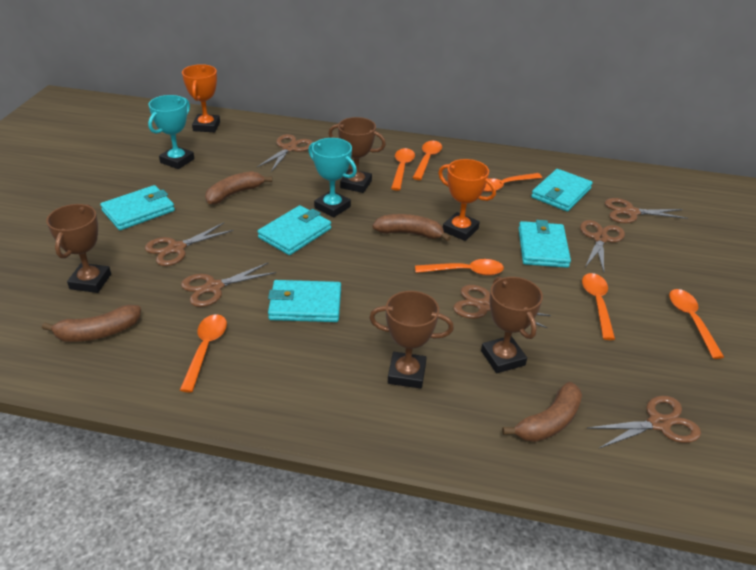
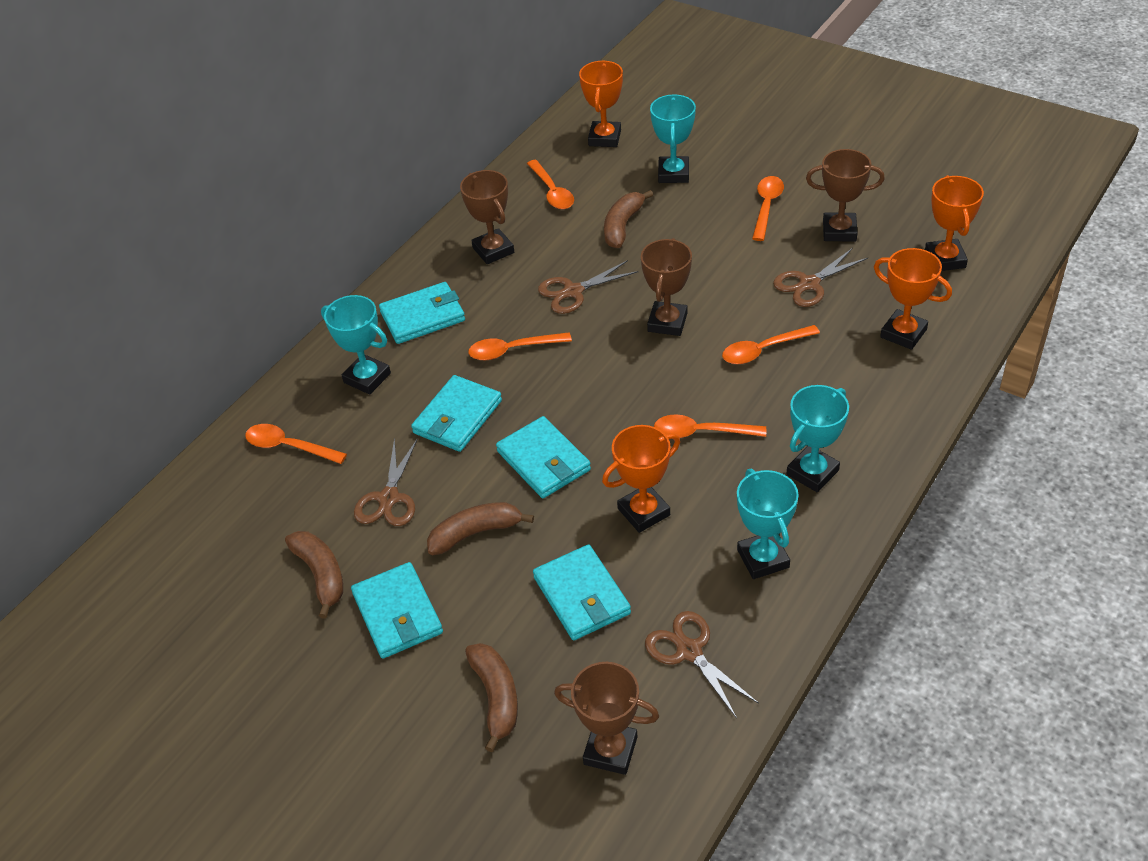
brown scissors: [145,223,233,266] [181,262,276,307] [257,134,313,172] [453,285,551,328] [580,220,625,272] [587,396,701,448] [605,198,688,223] = 7 -> [354,438,418,526] [538,260,638,314] [645,611,759,719] [773,248,868,307] = 4
orange spoon: [180,314,227,393] [391,148,415,191] [413,141,442,180] [415,259,504,276] [484,173,542,192] [582,273,615,340] [669,289,724,359] = 7 -> [245,424,347,464] [468,332,572,360] [527,160,574,209] [654,414,766,438] [722,325,820,364] [752,176,784,241] = 6
orange trophy: [182,64,220,132] [438,159,496,241] = 2 -> [579,61,623,147] [602,425,680,533] [874,248,952,350] [925,175,984,271] = 4
turquoise trophy: [148,95,194,169] [308,138,357,218] = 2 -> [321,295,391,394] [650,94,696,183] [737,469,799,579] [787,385,849,492] = 4

